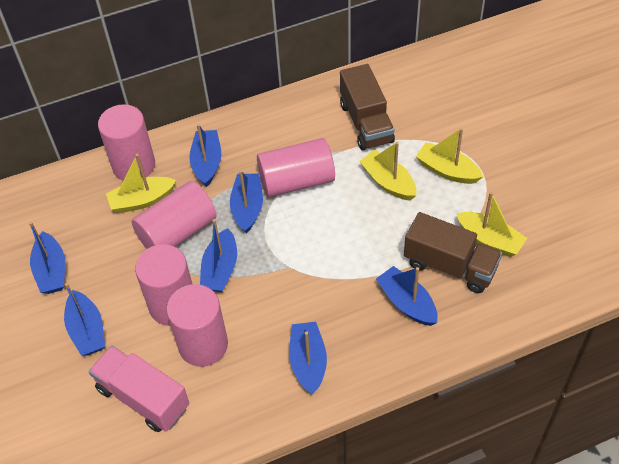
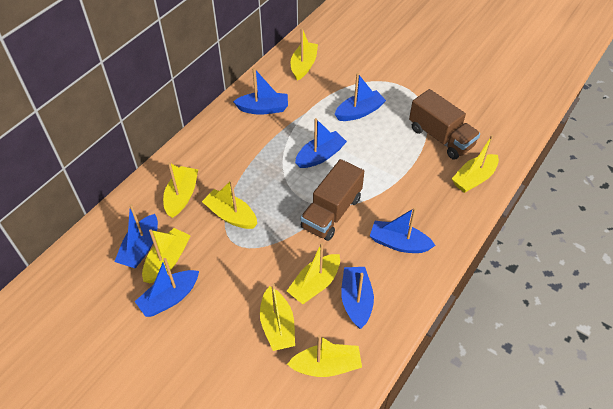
pink cylinder: [98,104,155,181] [131,181,217,249] [135,244,192,326] [166,284,228,367] [257,138,335,197] = 5 -> none = 0
pink truck: [89,345,189,432] = 1 -> none = 0
yellow boat: [106,154,176,213] [359,142,417,201] [416,128,483,184] [456,192,527,257] = 4 -> [142,228,191,284] [163,162,198,218] [202,180,257,229] [260,284,295,351] [287,243,340,304] [287,335,362,377] [291,28,318,81] [452,135,499,193] = 8

